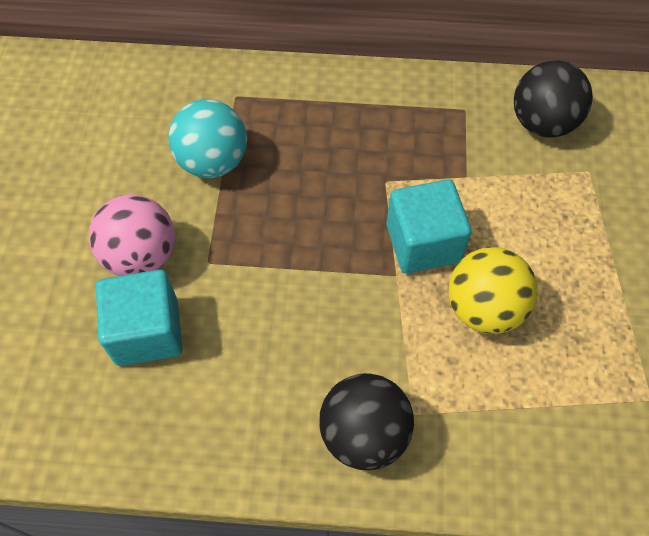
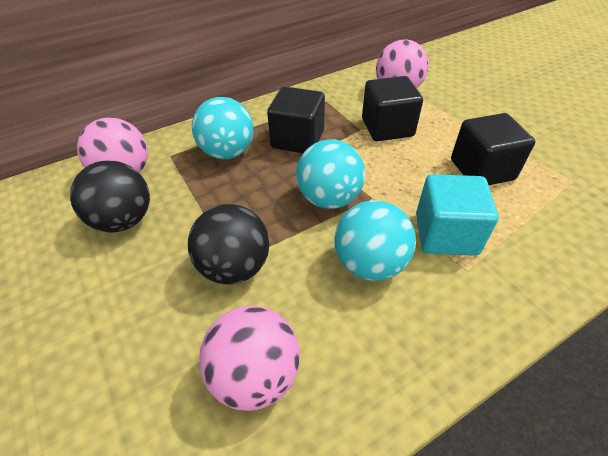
black cube: none = 0 -> [267,87,325,153] [362,76,423,141] [451,113,535,185] = 3
pink ball: [89,194,175,276] = 1 -> [77,117,148,173] [199,306,300,411] [376,39,429,88] = 3
turquoise ball: [168,99,247,178] = 1 -> [192,97,253,159] [296,139,365,209] [334,200,416,281] = 3
turquoise cube: [96,270,183,366] [387,179,471,273] = 2 -> [416,174,499,256] = 1
yellow ball: [448,247,538,334] = 1 -> none = 0

